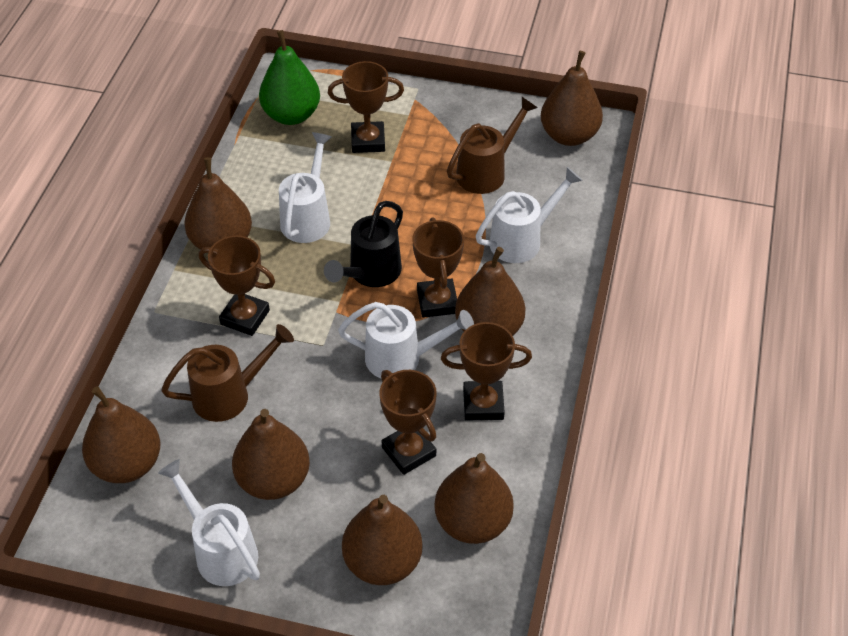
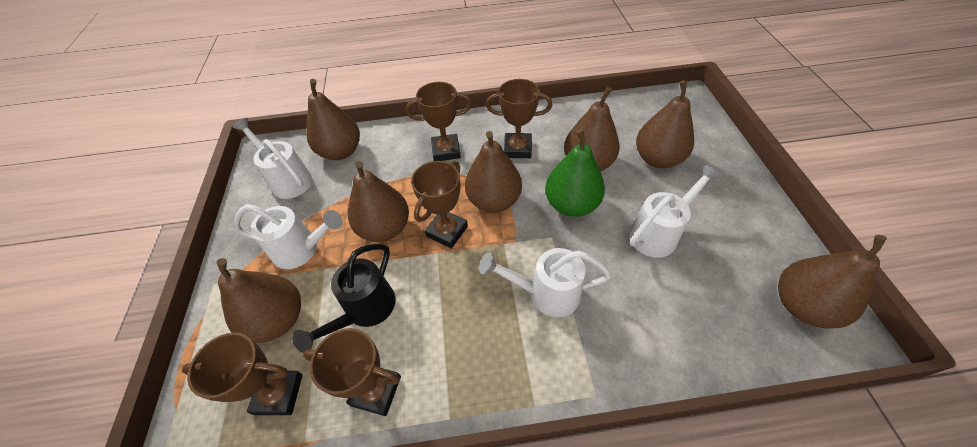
brown watering can: [161,324,294,422] [447,97,538,194] = 2 -> none = 0

